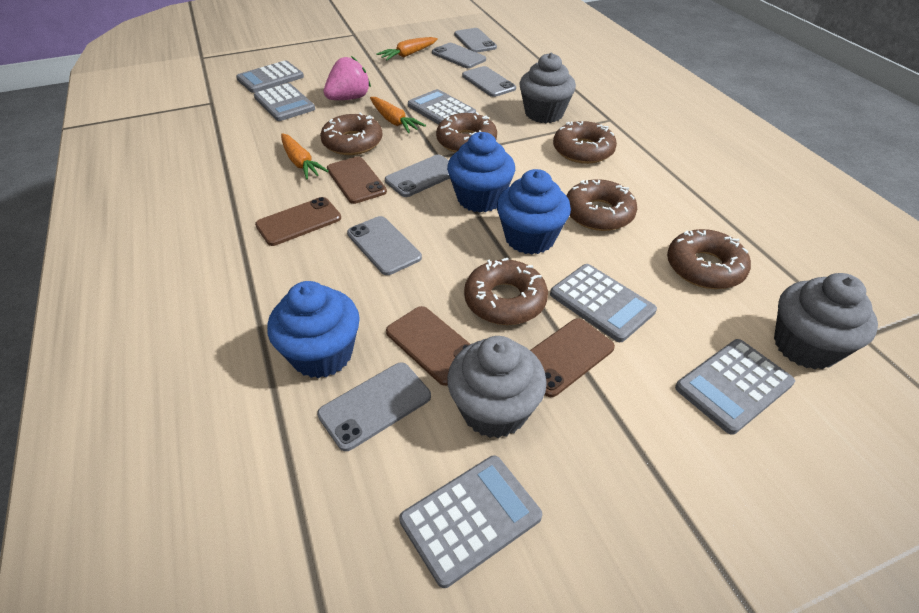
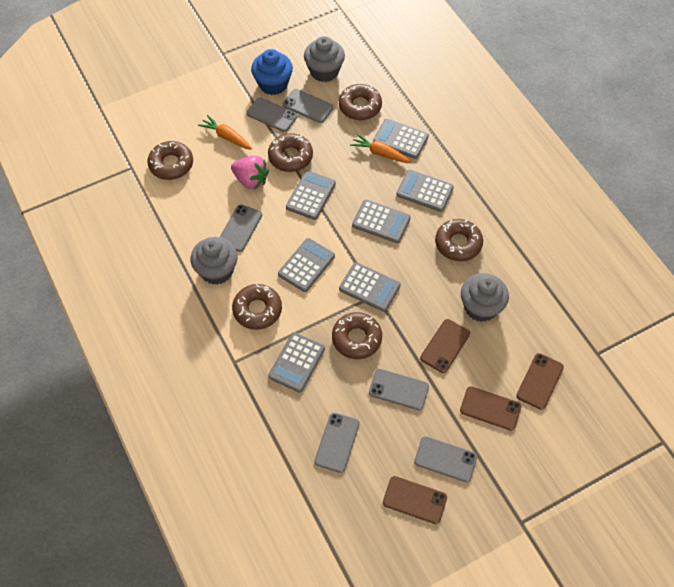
blue cupcake: [267,281,360,378] [447,132,515,212] [497,169,571,255] = 3 -> [251,49,293,95] = 1
grey calculator: [236,60,304,93] [254,83,315,121] [399,455,542,588] [408,89,476,125] [550,264,657,342] [675,339,795,435] = 6 -> [268,332,325,393] [278,238,335,292] [286,171,336,220] [339,262,401,312] [352,200,411,243] [373,119,429,159] [396,170,454,212] = 7
orange carrot: [281,134,329,180] [370,97,426,133] [376,37,438,61] = 3 -> [198,115,252,150] [350,134,411,163] = 2

